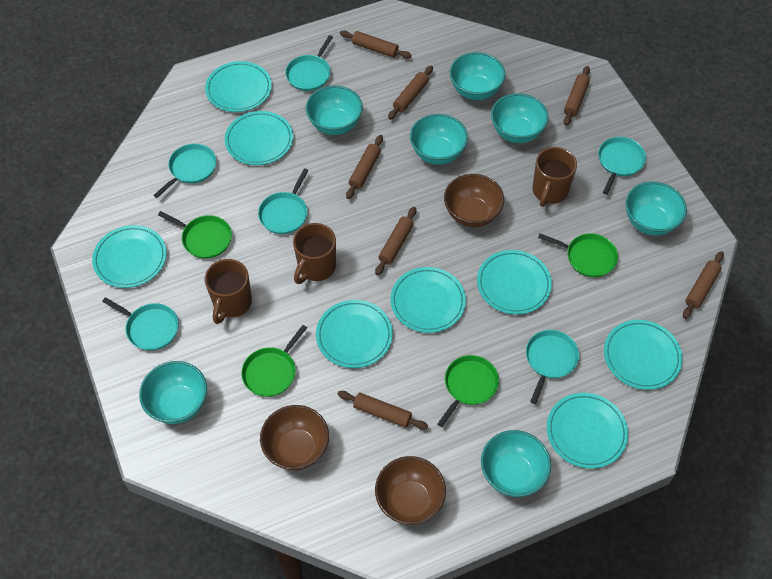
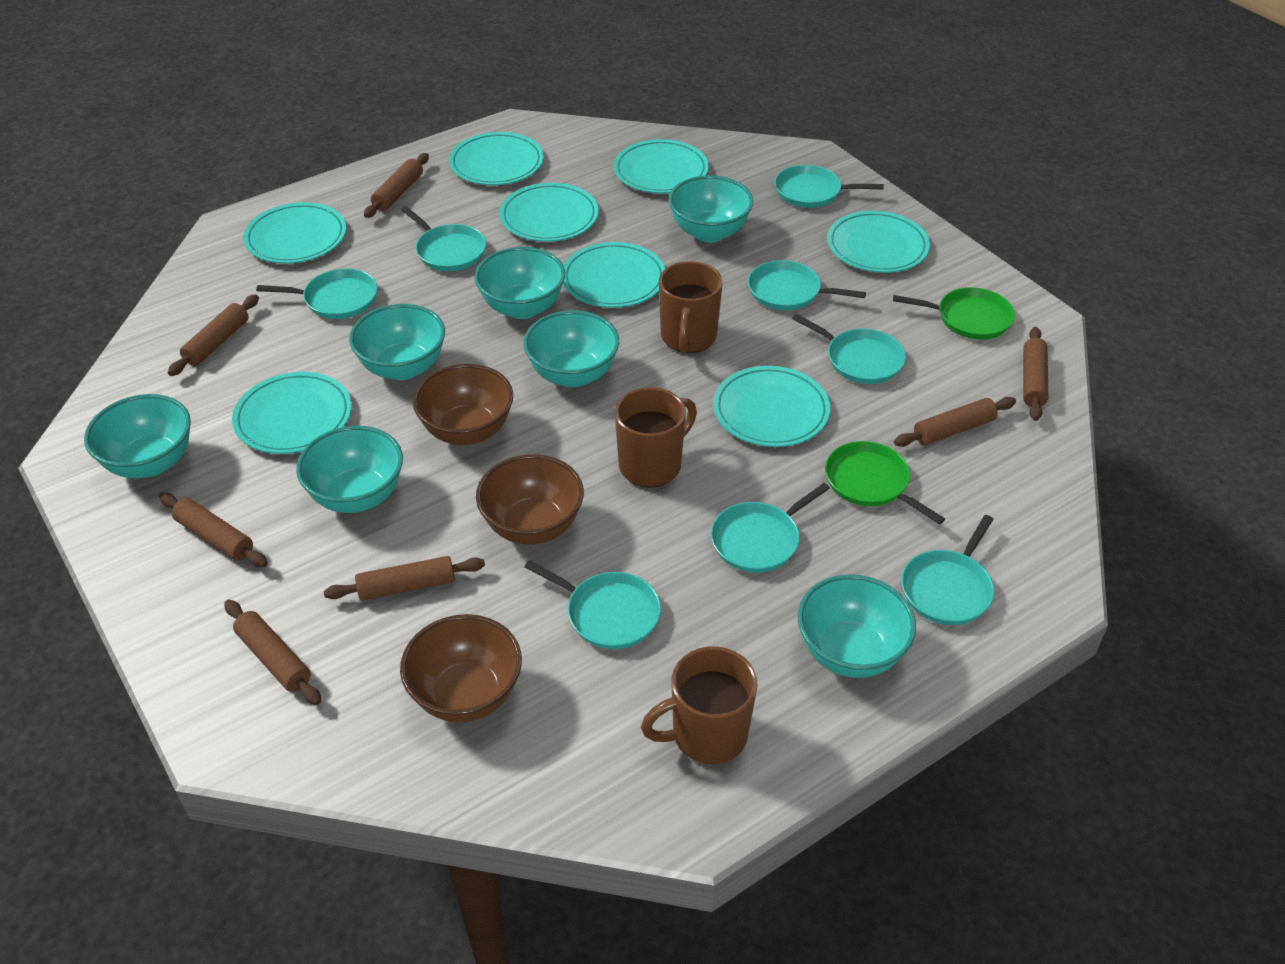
green pan: [158,211,232,259] [241,325,307,397] [437,355,499,427] [538,233,618,277] = 4 -> [825,441,945,524] [893,287,1015,340] = 2
turquoise pan: [102,297,178,351] [154,144,216,198] [258,169,309,234] [285,35,333,91] [526,330,579,404] [598,137,646,195] = 6 -> [256,268,377,319] [401,206,486,271] [524,560,661,649] [711,483,830,573] [748,260,866,310] [774,165,884,208] [792,314,906,384] [901,515,994,625] = 8

